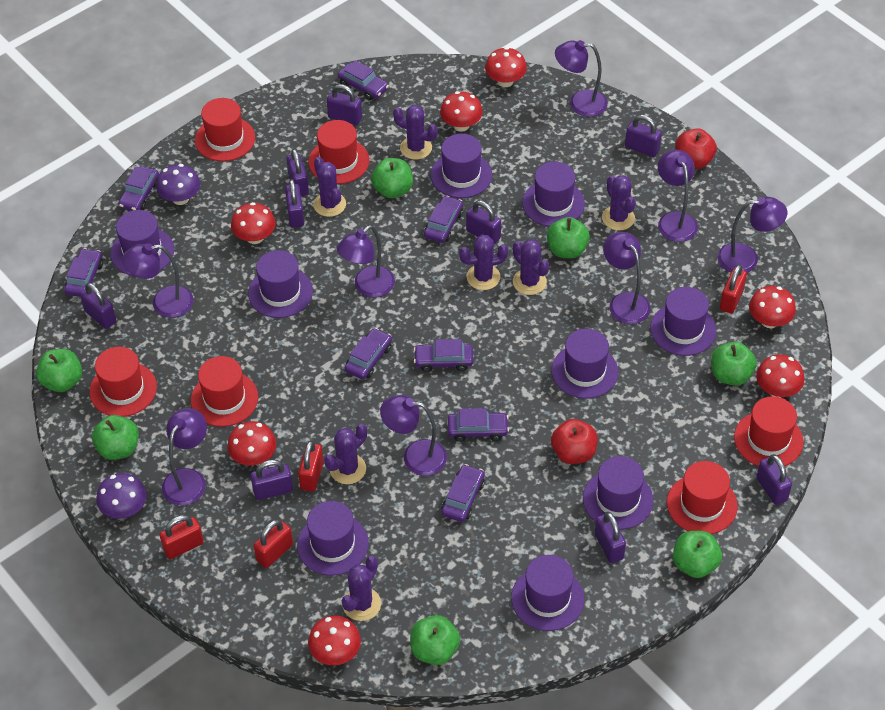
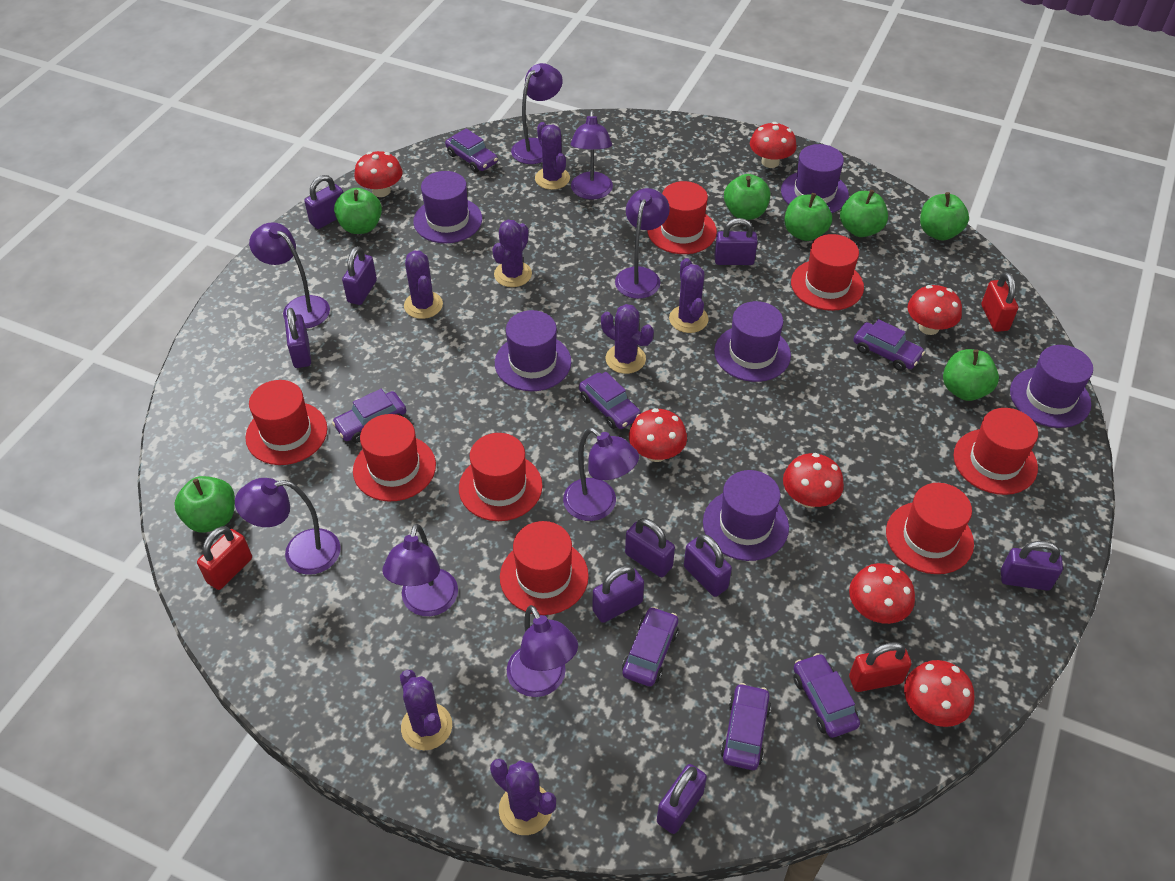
purple car: [64,248,103,297] [118,166,159,211] [338,60,389,100] [345,328,392,379] [414,339,473,372] [424,196,463,243] [442,464,485,522] [448,408,509,442] = 8 -> [332,389,406,443] [445,128,498,173] [579,372,641,429] [622,606,679,687] [721,683,771,770] [794,653,860,738] [853,319,925,371] = 7
purple hat: [111,210,174,276] [248,250,313,318] [297,501,369,576] [431,134,492,198] [511,555,584,631] [522,162,585,227] [551,329,619,399] [583,456,653,530] [650,287,716,356] = 9 -> [413,171,482,243] [495,310,571,391] [703,470,789,561] [714,301,791,382] [781,144,849,213] [1010,345,1093,428] = 6
purple mushroom: [96,473,146,519] [156,164,200,205] = 2 -> none = 0
red apple: [551,419,598,464] [675,128,717,169] = 2 -> none = 0
red hat: [89,347,157,417] [191,356,258,427] [195,98,255,161] [308,120,369,184] [667,461,738,534] [734,396,803,466] = 6 -> [245,380,327,465] [353,414,436,502] [459,433,543,521] [500,521,589,615] [647,181,717,254] [791,234,864,311] [886,483,974,574] [954,408,1038,495] = 8
red padlock: [159,515,204,559] [254,519,293,568] [298,441,324,492] [720,264,747,313] = 4 -> [197,526,252,590] [849,642,912,692] [981,272,1018,332] = 3

